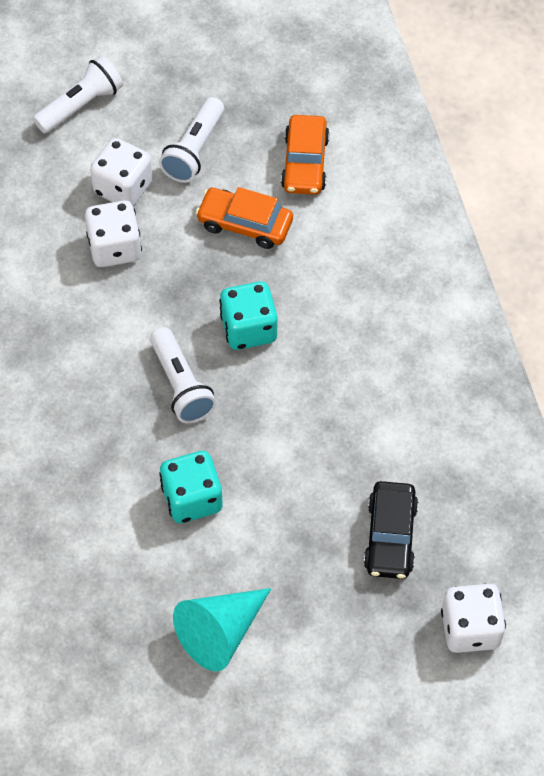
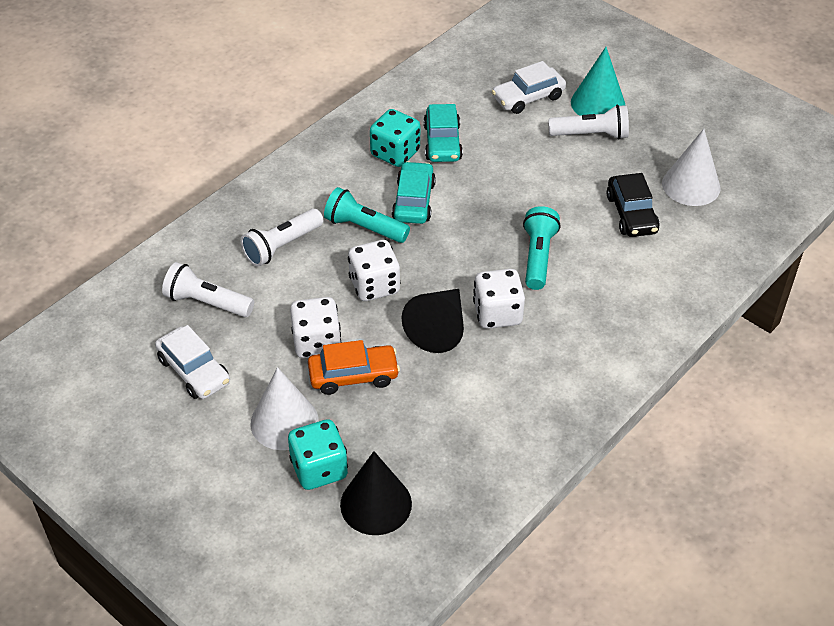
black cone: none = 0 -> [340,451,412,535] [402,289,464,353] = 2
orange car: [196,187,293,249] [281,115,330,195] = 2 -> [308,340,400,395] = 1
turquoise car: none = 0 -> [392,161,436,224] [423,104,463,162] = 2
turquoise flashlight: none = 0 -> [324,187,410,243] [523,206,560,290] = 2
white car: none = 0 -> [155,325,230,399] [492,61,566,114] = 2
white cone: none = 0 -> [250,367,319,450] [662,129,720,206] = 2

